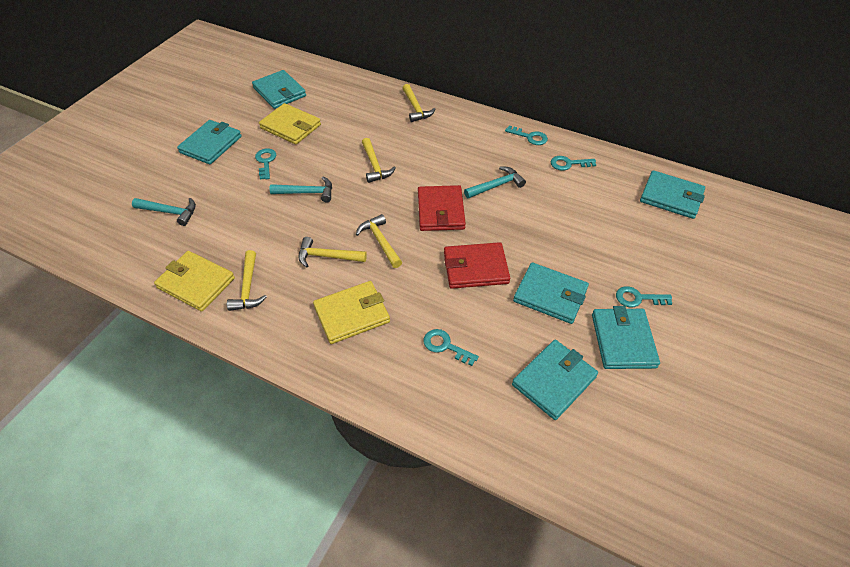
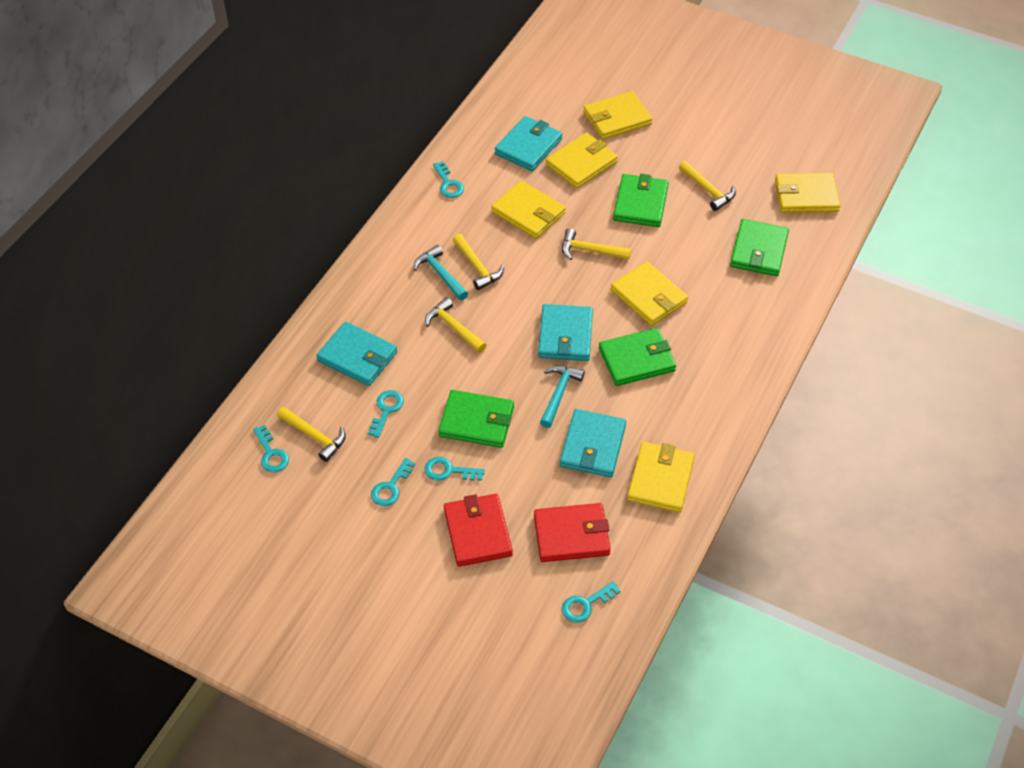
green wallet: none = 0 -> [438,390,514,448] [599,328,676,386] [613,174,669,227] [730,219,789,276] = 4
turquoise hammer: [132,198,196,226] [270,177,332,203] [464,166,526,199] = 3 -> [414,245,468,300] [540,365,585,428] = 2
turquoise key: [255,149,276,180] [424,329,479,366] [505,126,548,145] [551,156,596,171] [616,286,672,307] = 5 -> [253,425,289,472] [368,390,404,438] [371,458,415,506] [425,457,485,481] [433,161,464,198] [562,581,620,623] = 6
turquoise wallet: [177,120,242,165] [252,70,306,109] [512,340,598,420] [513,262,589,324] [592,306,660,369] [640,170,705,219] = 6 -> [316,322,397,386] [494,116,562,171] [538,304,593,361] [560,409,626,477] = 4
yellow wallet: [154,251,235,312] [259,103,321,145] [313,281,390,344] = 3 -> [491,180,566,239] [546,133,618,188] [583,91,652,140] [611,261,688,326] [627,442,695,513] [775,173,840,213] = 6

